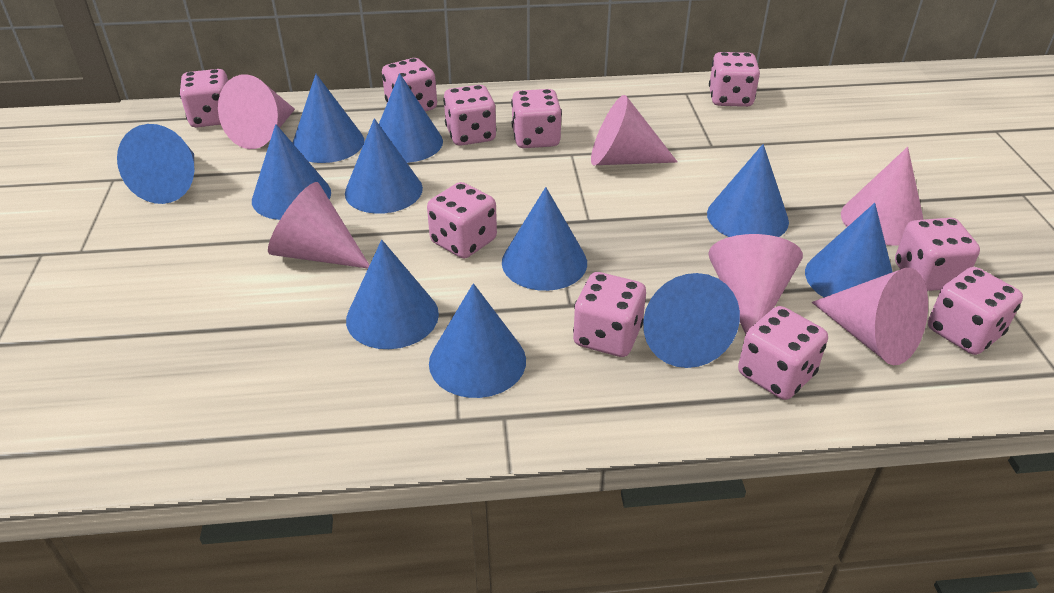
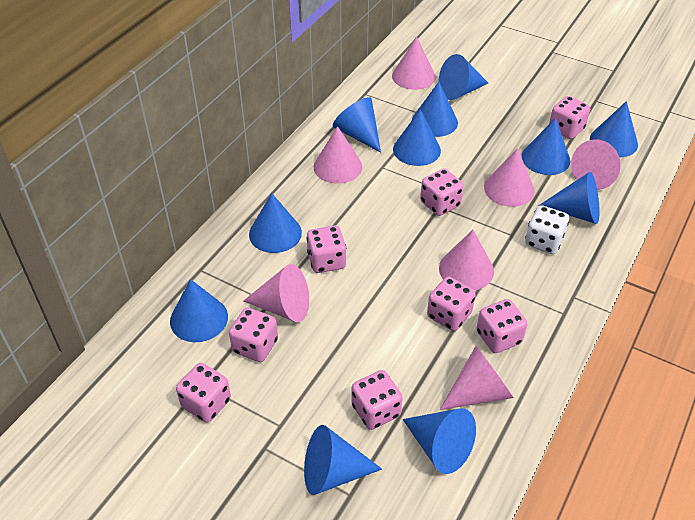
pink cone: [218,74,295,149] [268,182,369,268] [591,95,678,165] [708,234,803,334] [812,268,928,365] [841,147,924,246] = 6 -> [244,264,309,322] [314,126,362,184] [392,37,435,90] [439,230,494,290] [440,346,513,410] [484,148,535,207] [571,140,621,190] = 7
pink dice: [179,69,228,127] [382,58,437,112] [427,182,497,259] [443,85,497,146] [511,89,562,148] [573,272,646,357] [709,52,760,107] [738,306,828,400] [895,218,980,291] [928,267,1023,355] = 10 -> [176,363,231,423] [229,308,278,362] [306,226,346,273] [351,370,403,430] [420,168,464,216] [427,277,476,331] [476,299,527,353] [549,96,590,139] = 8
white dice: none = 0 -> [525,205,569,254] = 1

